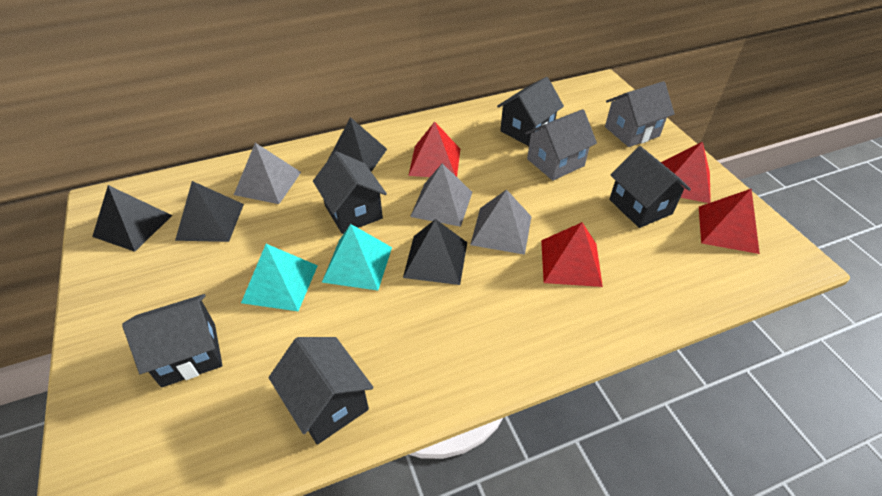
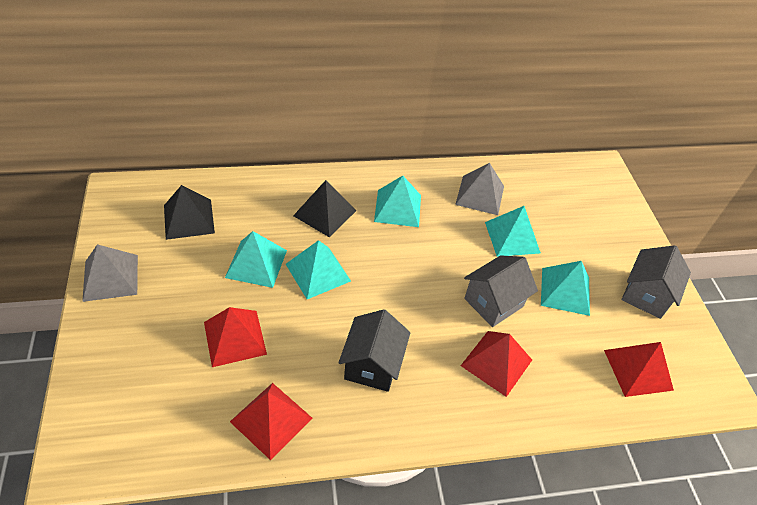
black house: [122,294,223,388] [269,337,373,445] [313,151,387,234] [497,77,564,146] [609,146,691,228] = 5 -> [338,309,411,392] = 1
black pyramid: [92,185,172,252] [175,181,244,242] [328,117,387,172] [403,219,467,285] = 4 -> [164,185,215,240] [293,180,356,237] = 2
grey pyramid: [234,143,301,204] [410,164,472,227] [470,190,532,255] = 3 -> [82,244,138,302] [455,163,504,215] = 2
turquoise pyramid: [241,244,318,311] [322,224,392,291] = 2 -> [225,231,287,288] [286,240,351,299] [374,176,421,227] [485,206,541,257] [541,261,590,316] = 5

